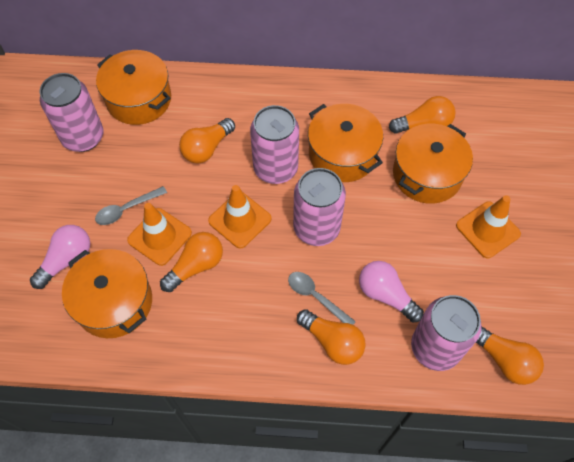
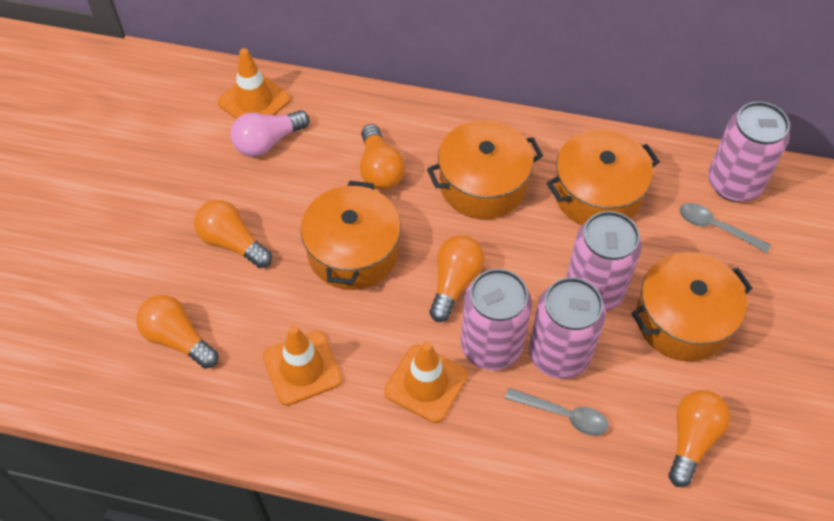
pink light bulb: [30,225,90,289] [359,261,424,323] = 2 -> [231,110,309,157] = 1

